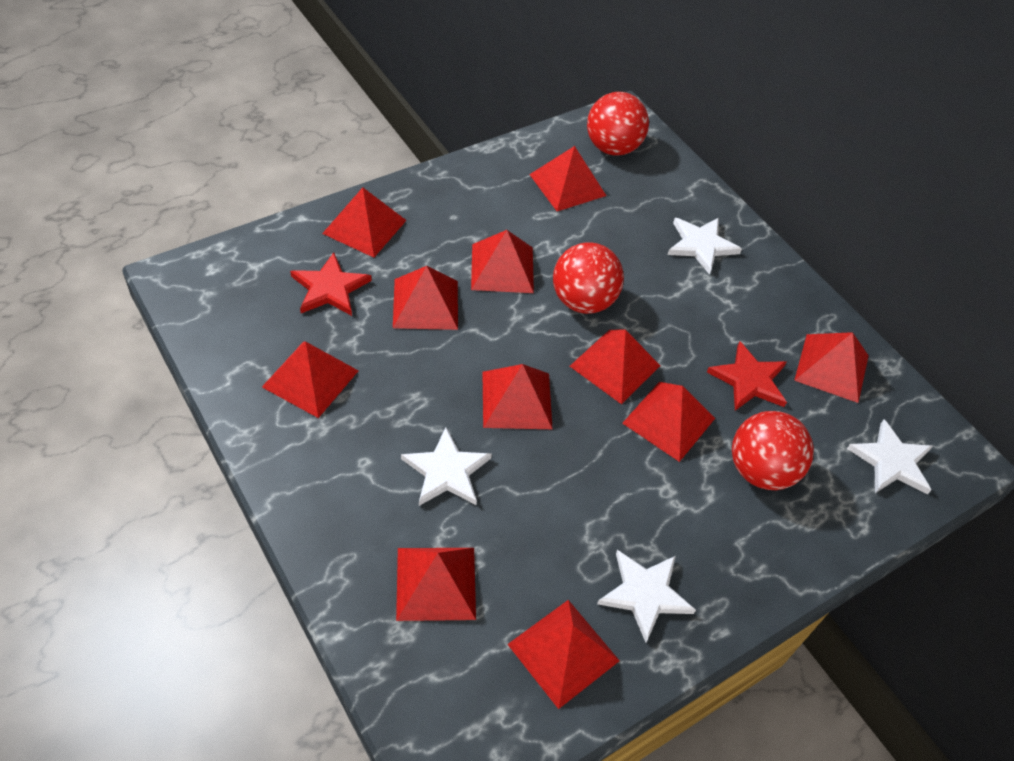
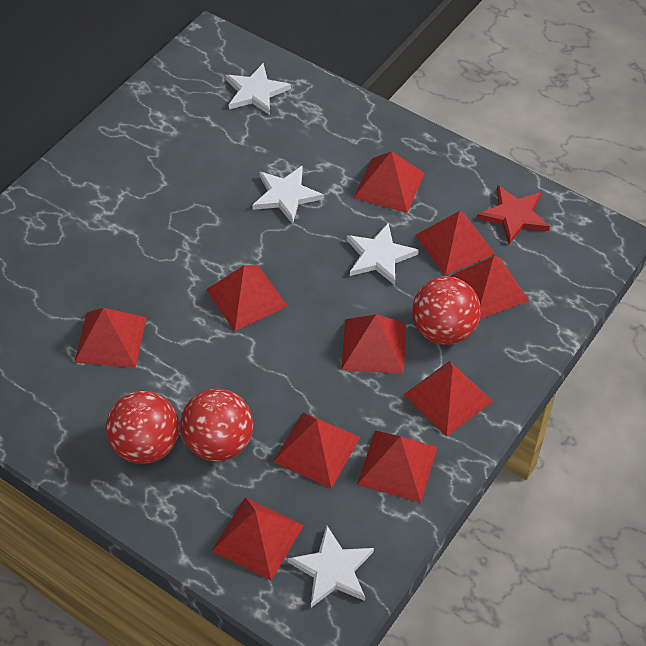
red pyramid: [262,341,359,418] [322,187,407,258] [393,266,458,330] [396,548,476,621] [471,230,534,293] [482,364,553,429] [507,600,620,709] [529,146,606,211] [570,330,660,404] [622,382,715,462] [794,332,869,403] = 11 -> [74,308,147,368] [206,265,287,331] [212,497,304,581] [273,412,360,488] [341,314,406,374] [353,151,425,213] [357,430,438,503] [403,361,493,437] [415,211,495,276] [450,256,529,319] = 10
red star: [290,252,372,316] [707,342,787,411] = 2 -> [477,185,550,244] = 1

